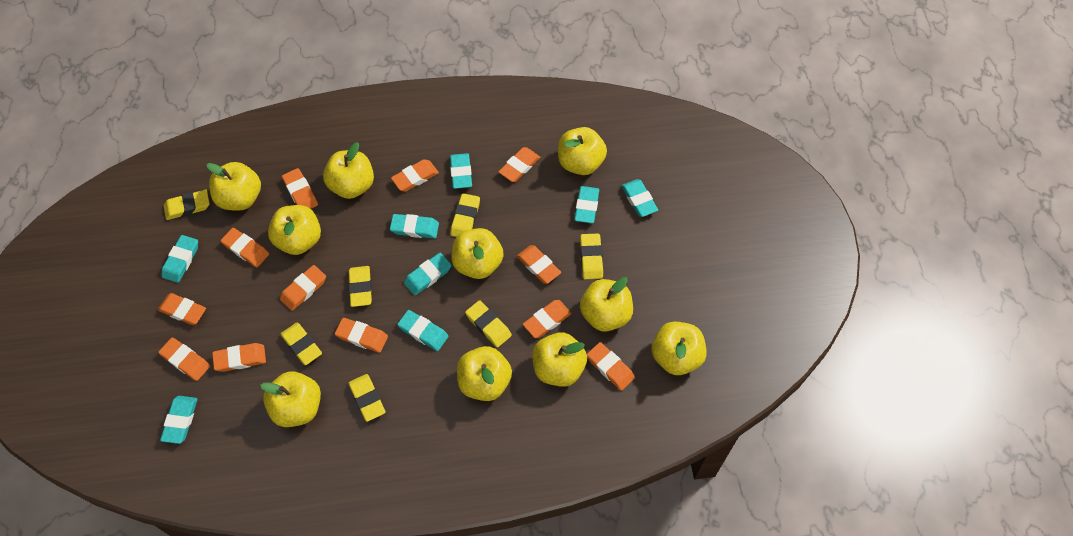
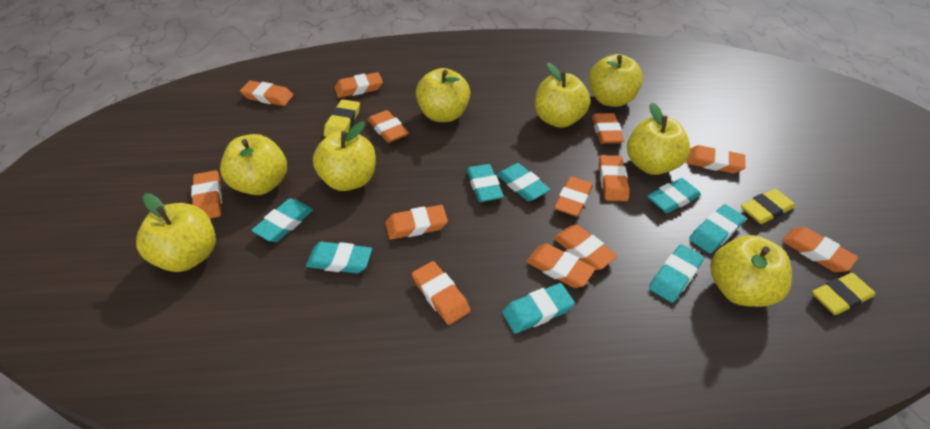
orange eraser: [158,293,206,325] [158,337,210,381] [212,343,266,372] [221,228,269,267] [280,265,326,311] [282,168,318,209] [335,318,388,353] [391,159,439,191] [499,147,540,182] [517,245,561,284] [523,300,571,338] [587,342,635,391] = 12 -> [191,170,222,219] [240,81,293,106] [335,72,383,98] [368,110,409,143] [386,205,448,240] [412,261,470,325] [526,244,595,288] [554,176,593,217] [554,225,617,270] [592,113,624,144] [599,155,630,201] [686,145,746,173] [782,227,858,272] = 13
yellow apple: [206,162,261,211] [260,372,321,427] [268,205,321,255] [323,142,374,199] [451,228,504,279] [457,346,512,401] [532,332,587,387] [558,127,607,175] [580,277,633,332] [651,321,707,375] = 10 -> [136,193,216,272] [220,134,287,195] [313,122,376,191] [416,68,470,122] [535,63,590,128] [589,54,643,107] [627,103,690,175] [710,235,792,307] = 8
yellow eraser: [164,190,210,220] [280,323,322,365] [348,374,386,422] [349,266,372,307] [450,193,480,237] [465,300,512,348] [580,234,603,279] = 7 -> [324,99,360,137] [741,189,795,224] [812,273,875,315] = 3

